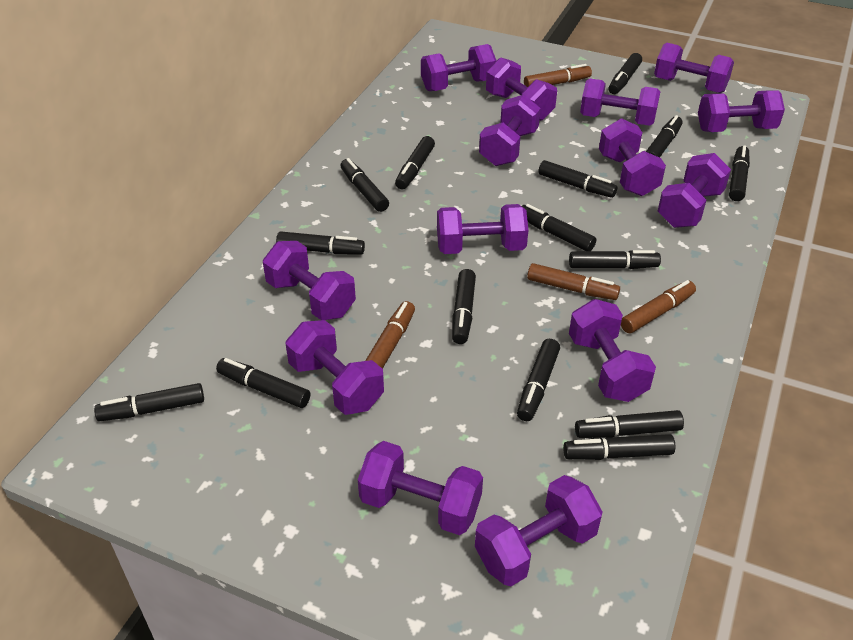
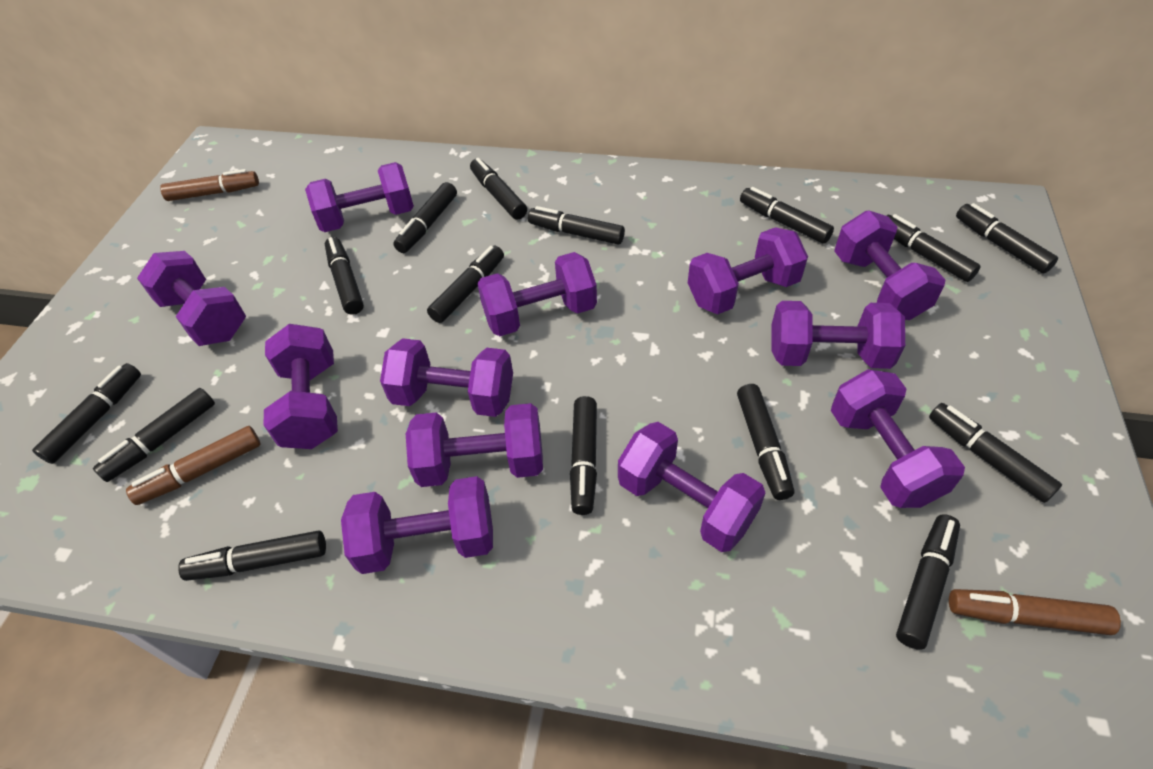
brown marker: [365,301,415,369] [524,64,592,87] [527,263,620,300] [621,280,696,333] = 4 -> [126,426,261,505] [160,169,259,201] [949,589,1121,635] = 3
purple dumbbell: [263,241,356,320] [285,320,384,415] [358,441,483,535] [421,44,497,91] [437,204,528,254] [475,475,603,586] [479,95,541,166] [486,58,557,121] [569,299,656,402] [580,78,660,126] [599,118,666,196] [654,43,734,93] [658,153,731,228] [698,90,785,132] = 14 -> [137,251,246,346] [264,324,338,449] [305,162,414,232] [341,476,493,574] [380,338,513,417] [406,403,543,487] [477,252,597,336] [618,422,765,552] [688,227,808,314] [771,301,905,369] [831,369,965,508] [834,211,945,320] = 12

